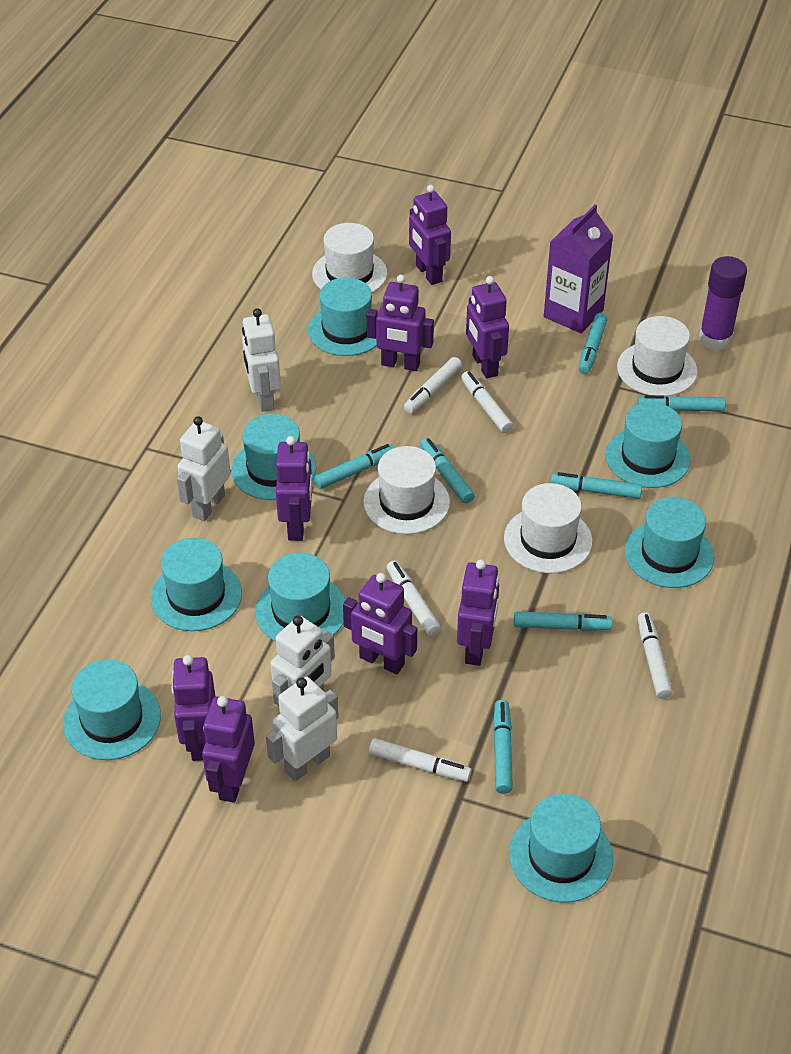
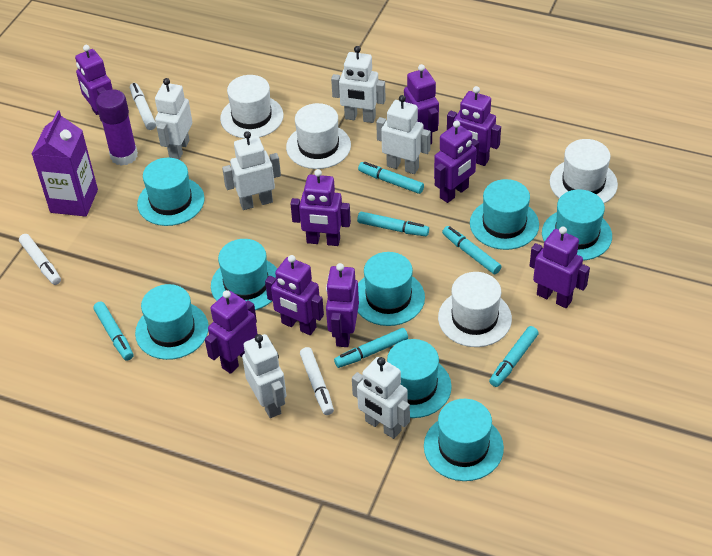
purple robot: [171,655,215,761] [202,696,255,803] [276,436,312,541] [343,573,417,674] [367,275,434,371] [409,185,451,285] [457,560,499,666] [466,276,509,379] = 8 -> [75,45,112,122] [205,290,258,374] [265,255,324,335] [290,169,351,246] [326,263,359,347] [404,64,439,144] [434,120,479,203] [447,86,501,166] [530,227,590,308] = 9
turquoise marker: [314,444,395,489] [420,438,475,503] [493,700,513,794] [514,611,612,631] [551,472,642,499] [579,313,608,374] [637,395,725,411] = 7 -> [93,302,133,361] [334,328,408,368] [357,212,429,236] [358,162,424,194] [442,226,501,274] [489,326,539,387] = 6
white marker: [369,738,472,782] [387,560,441,636] [404,357,462,413] [461,371,513,433] [638,612,672,699] = 5 -> [19,234,61,285] [130,83,156,130] [300,347,334,415] = 3
white robot: [177,416,231,521] [242,308,281,412] [266,677,339,781] [271,616,335,706] = 4 -> [155,78,192,160] [222,131,281,210] [242,334,287,418] [331,46,386,123] [352,357,410,439] [376,95,431,174] = 6

